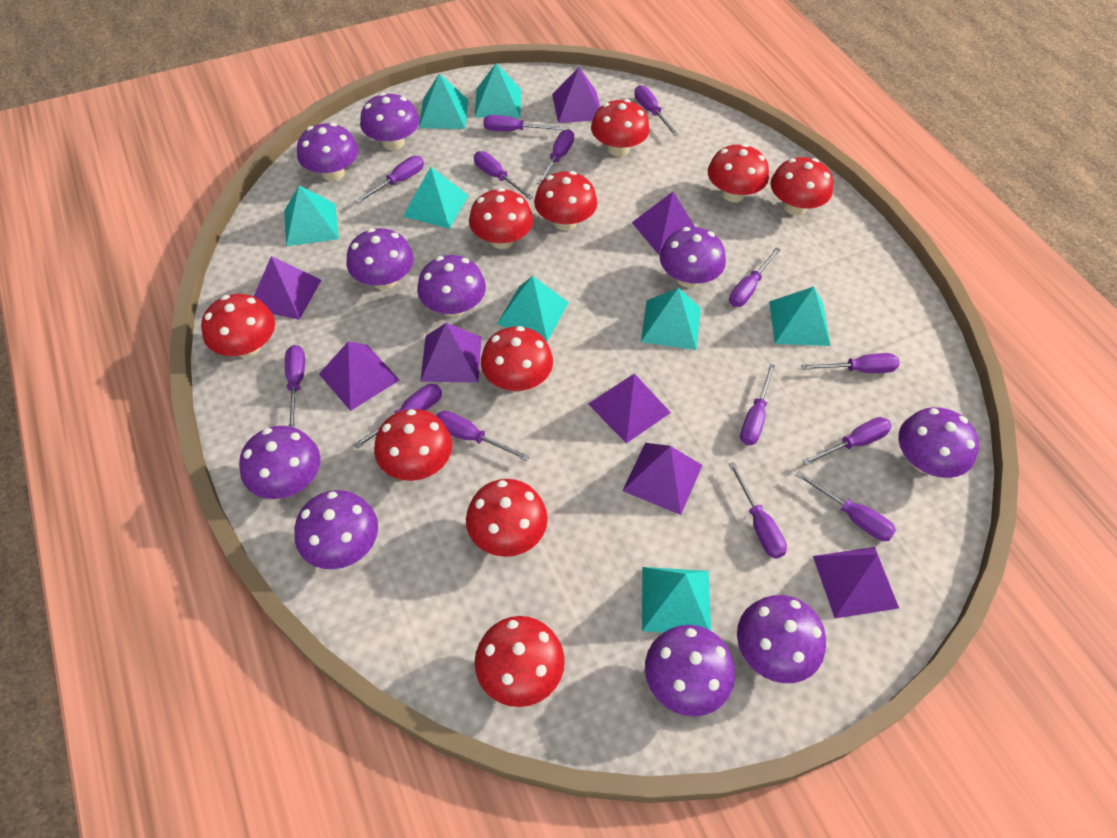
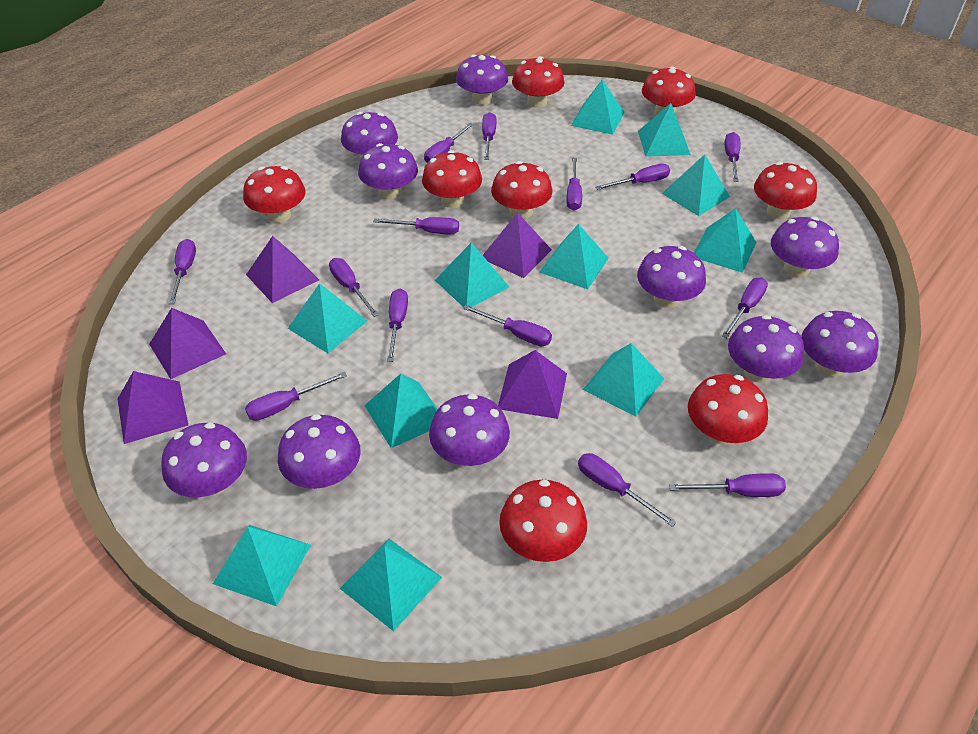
purple pyramid: [254,256,321,320] [319,341,399,411] [420,323,482,383] [552,67,600,123] [588,374,671,443] [622,443,702,515] [632,192,695,255] [813,547,899,618] = 8 -> [118,371,188,444] [149,308,226,379] [246,236,319,303] [483,212,552,278] [498,350,567,419] = 5
red mushroom: [201,294,275,357] [374,409,452,481] [466,479,548,557] [469,188,533,249] [475,616,565,707] [481,326,553,391] [534,171,597,231] [591,99,650,156] [708,144,769,202] [771,157,833,215] = 10 -> [243,166,306,223] [422,150,482,208] [491,161,552,219] [499,480,587,562] [512,56,565,108] [642,66,696,115] [688,374,768,444] [754,162,817,219] = 8
turquoise pyramid: [284,185,339,246] [403,167,469,229] [419,73,468,129] [474,63,521,118] [497,276,569,342] [641,288,701,350] [642,567,711,633] [769,287,831,346] = 8 -> [213,525,311,606] [288,283,367,353] [340,539,442,631] [364,374,438,448] [435,242,509,307] [540,224,609,289] [571,80,624,135] [583,343,665,417] [638,103,691,157] [661,154,730,216] [694,208,756,273] = 11

